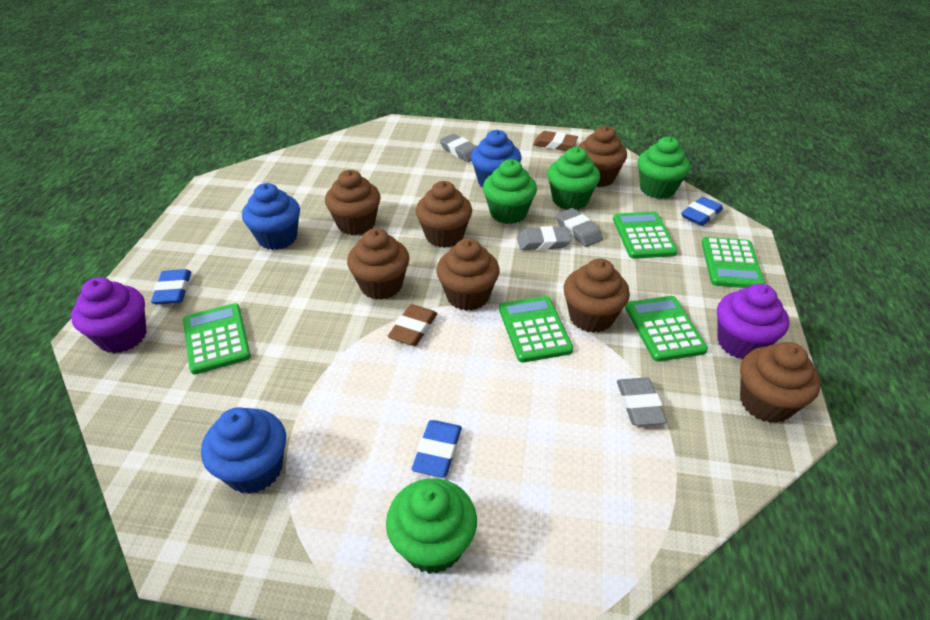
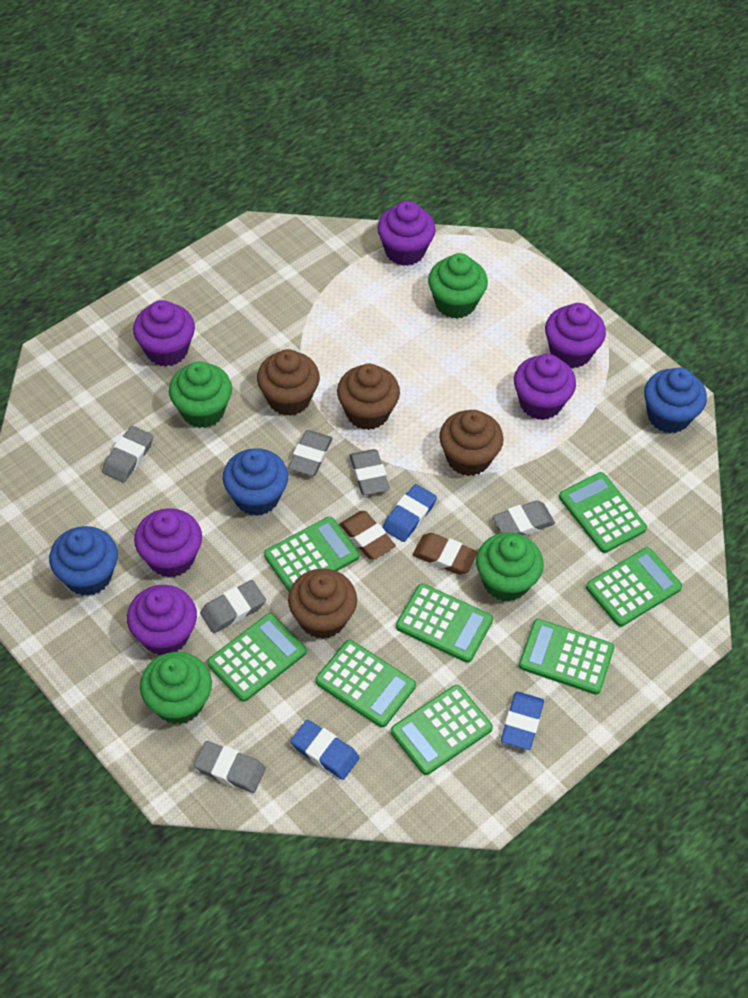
brown cupcake: [325,170,381,235] [347,228,409,300] [416,181,472,248] [436,238,500,311] [564,259,630,333] [578,126,627,187] [740,342,821,423] = 7 -> [257,349,320,416] [288,568,357,639] [337,364,400,430] [439,410,504,476] = 4
green calculator: [183,303,251,374] [499,296,573,362] [613,212,678,259] [625,296,708,362] [702,237,765,288] = 5 -> [207,613,307,702] [264,516,359,592] [316,640,416,727] [391,685,493,775] [396,583,493,663] [519,619,614,695] [559,472,647,553] [586,547,682,627] = 8
grey eraser: [440,134,477,162] [517,226,571,250] [556,208,603,247] [617,377,667,426] = 4 -> [102,426,153,482] [194,741,266,793] [200,580,266,633] [288,430,332,476] [350,449,390,495] [493,500,555,535] = 6
purple cupcake: [71,277,147,353] [717,284,789,359] = 2 -> [127,585,197,655] [133,300,195,366] [134,508,202,578] [377,201,436,266] [514,354,576,420] [545,303,606,368] = 6

